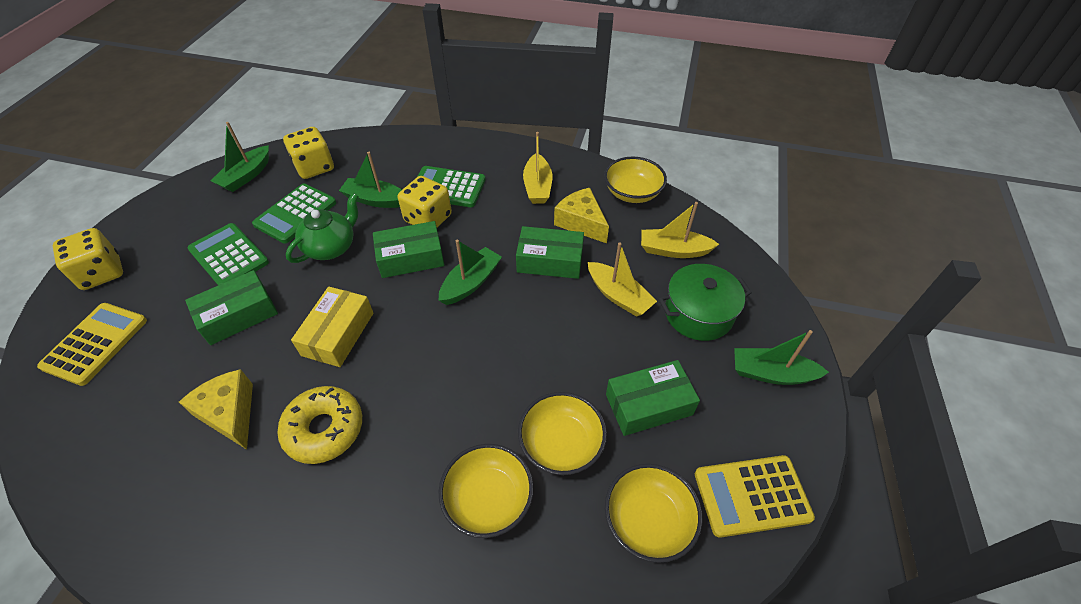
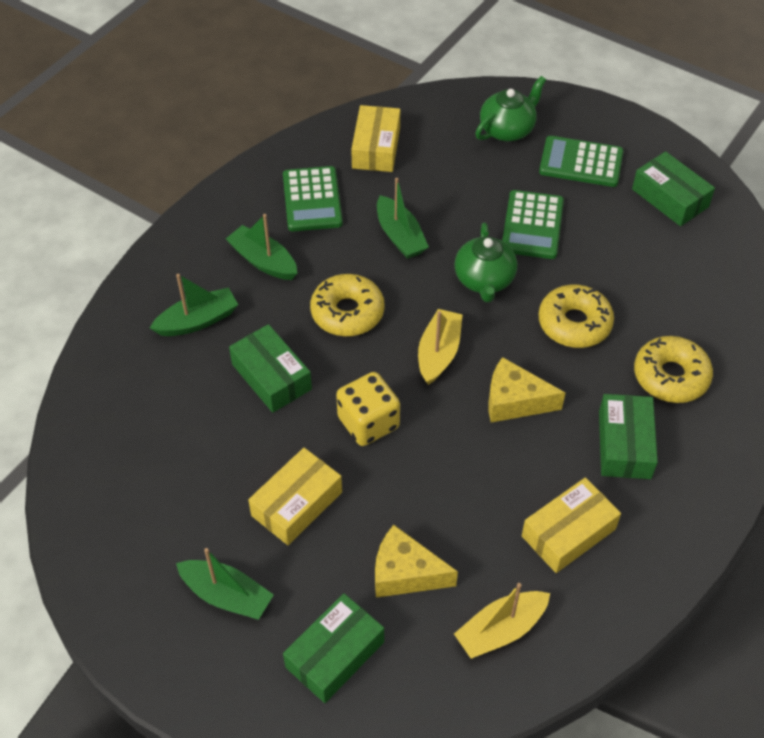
green pot: [658,264,752,341] = 1 -> none = 0
green teapot: [286,193,359,263] = 1 -> [455,223,517,302] [475,76,546,141] = 2
yellow boat: [523,132,552,204] [588,242,657,317] [641,202,719,258] = 3 -> [418,309,463,385] [454,583,550,659] = 2
yellow bowl: [438,444,534,538] [518,392,607,475] [604,157,667,203] [605,464,703,563] = 4 -> none = 0
yellow box: [291,287,373,367] = 1 -> [248,448,342,545] [351,105,400,172] [522,477,621,573] = 3
yellow calculator: [37,303,147,386] [695,455,815,538] = 2 -> none = 0
yellow dice: [53,228,123,290] [283,127,334,179] [398,176,452,227] = 3 -> [336,372,400,446] = 1
yellow donut: [277,386,362,464] = 1 -> [310,274,384,336] [538,284,614,348] [634,336,713,403] = 3

